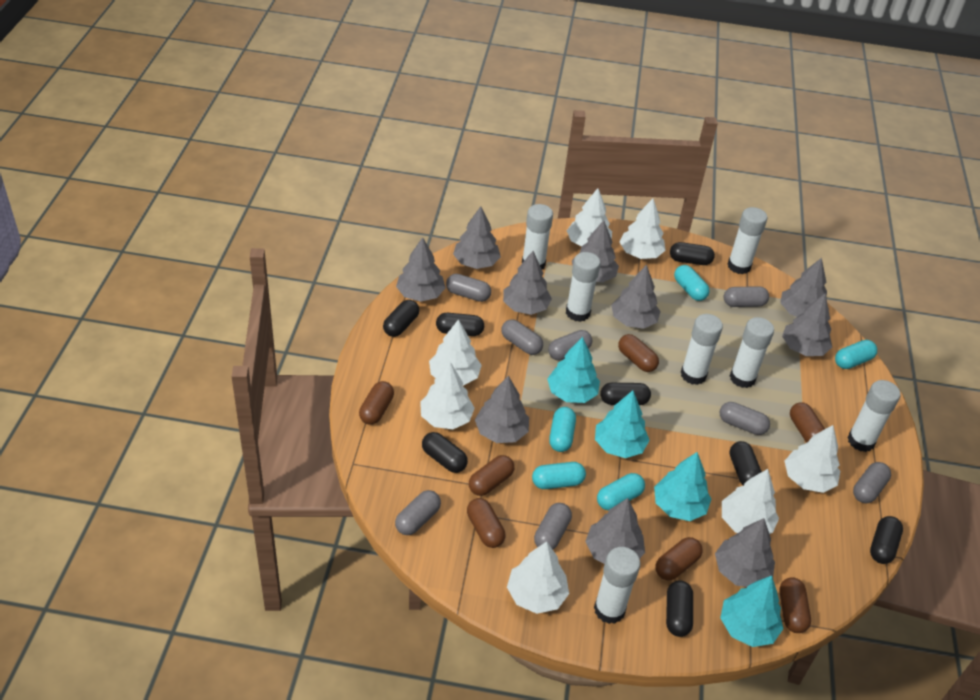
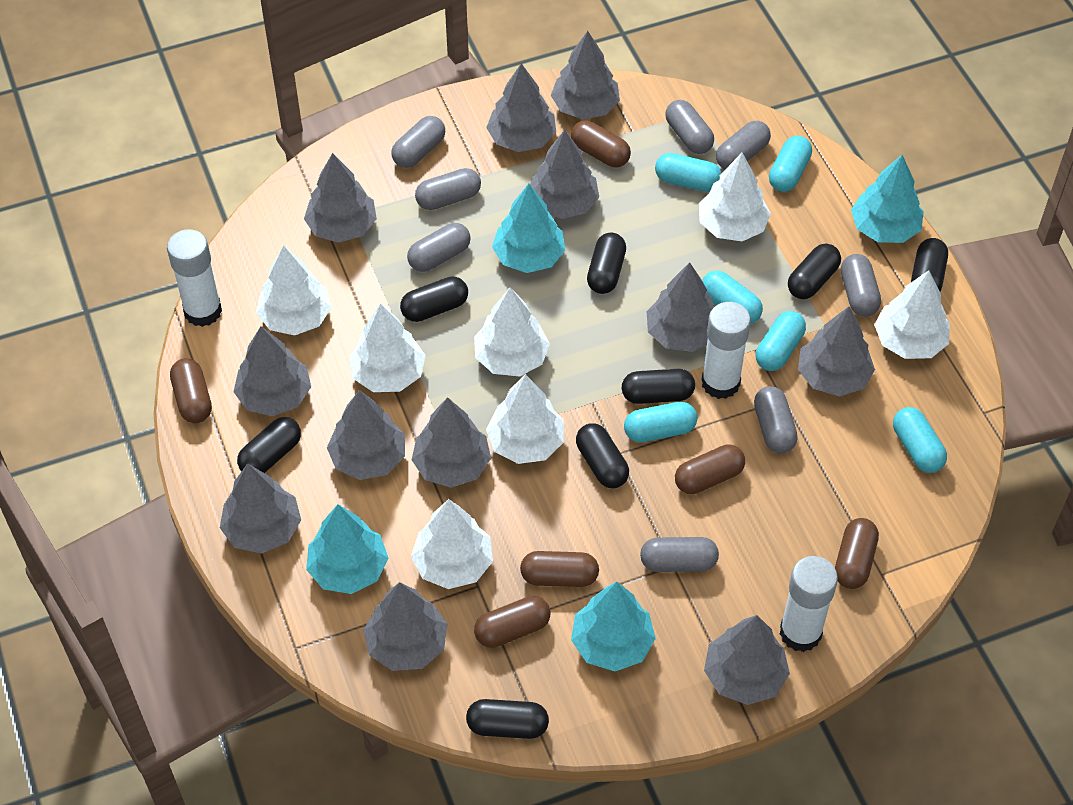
brown capsule: [359,381,394,424] [467,498,505,548] [469,455,514,496] [618,334,659,372] [655,537,703,580] [779,577,811,633] [790,402,825,442] = 7 -> [170,358,212,423] [474,596,550,648] [520,551,599,587] [571,120,631,167] [675,444,745,494] [835,518,879,589] = 6
grey tree: [396,237,446,302] [453,206,501,269] [475,376,529,443] [503,251,552,315] [572,220,619,282] [585,498,645,564] [611,265,661,329] [715,518,775,587] [780,258,829,317] [782,293,832,356] = 10 -> [220,463,301,554] [234,326,311,416] [304,153,377,243] [327,390,405,480] [363,582,448,671] [412,397,491,488] [486,63,556,152] [530,129,599,219] [551,31,620,119] [647,262,714,352] [704,615,790,705] [798,306,875,397] = 12
turquoise capsule: [532,462,586,489] [549,407,576,452] [597,473,645,510] [674,265,710,301] [835,340,877,369] = 5 -> [624,402,697,443] [655,153,722,192] [702,270,763,324] [756,311,806,371] [769,136,812,192] [893,407,947,473] = 6
white glue stick: [522,204,553,269] [566,252,601,322] [594,547,640,624] [681,314,723,385] [728,207,767,274] [730,317,774,388] [847,380,901,452] = 7 -> [167,229,222,327] [701,302,751,399] [780,556,838,652] = 3

